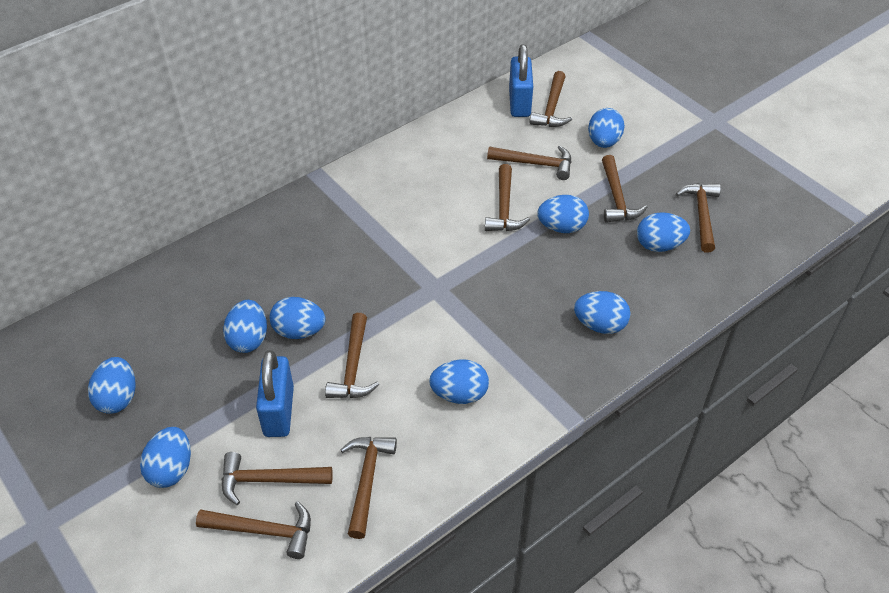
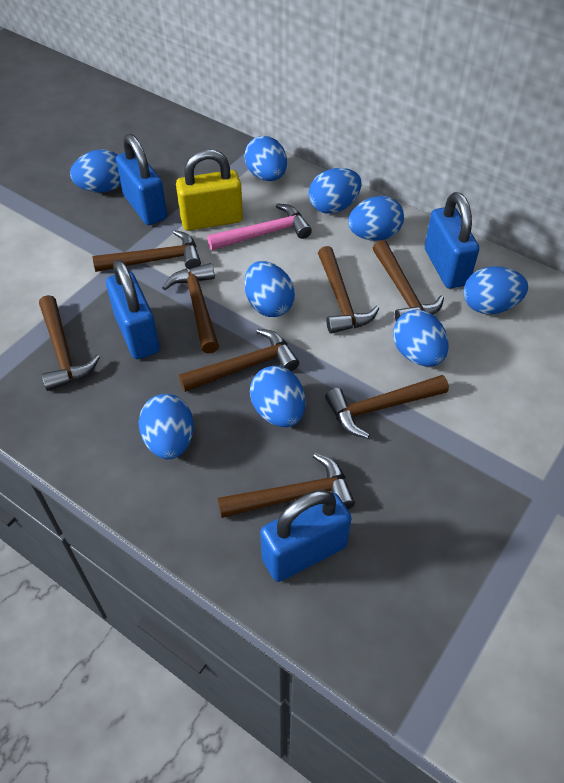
blue padlock: [256,350,294,437] [509,44,533,117] = 2 -> [106,260,160,359] [116,134,167,225] [260,490,351,582] [425,192,479,289] = 4
brown hammer: [196,501,311,559] [222,452,333,505] [325,313,379,398] [340,437,397,539] [485,164,530,231] [487,146,572,180] [529,71,572,127] [602,155,647,223] [676,183,721,253] = 9 -> [39,295,100,391] [92,230,201,272] [162,263,219,354] [179,329,299,392] [218,453,355,518] [318,246,379,334] [325,375,449,439] [373,240,444,321] = 8
pink hammer: none = 0 -> [207,203,312,250] = 1
yellow padlock: none = 0 -> [176,149,243,231] = 1

